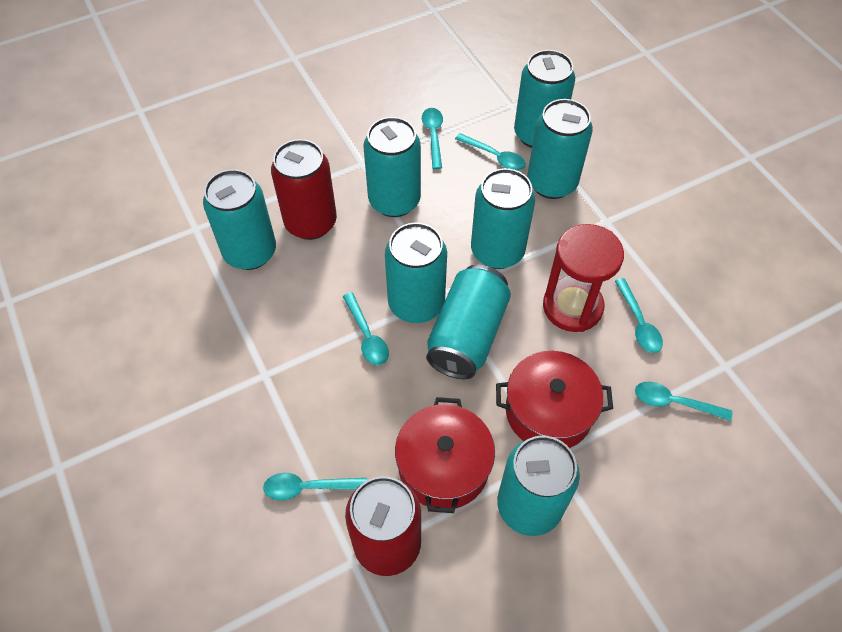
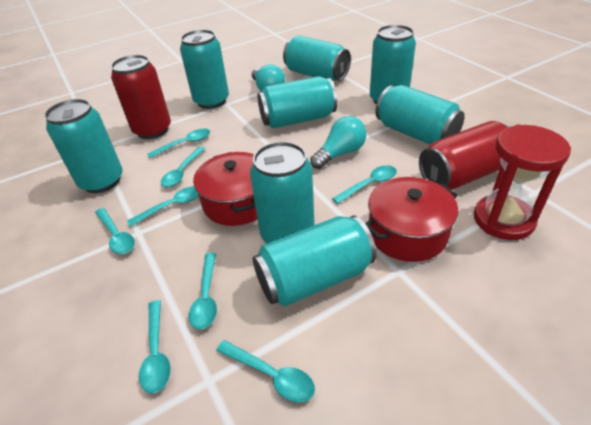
turquoise light bulb: none = 0 -> [251,64,285,92] [310,116,367,169] = 2
turquoise spoon: [263,473,367,500] [342,292,389,365] [422,108,443,169] [455,133,526,171] [615,278,663,353] [635,381,732,421] = 6 -> [95,208,135,254] [127,186,199,227] [139,300,171,393] [147,129,210,158] [161,146,206,187] [189,252,217,330] [216,340,315,403] [332,165,397,204] = 8

